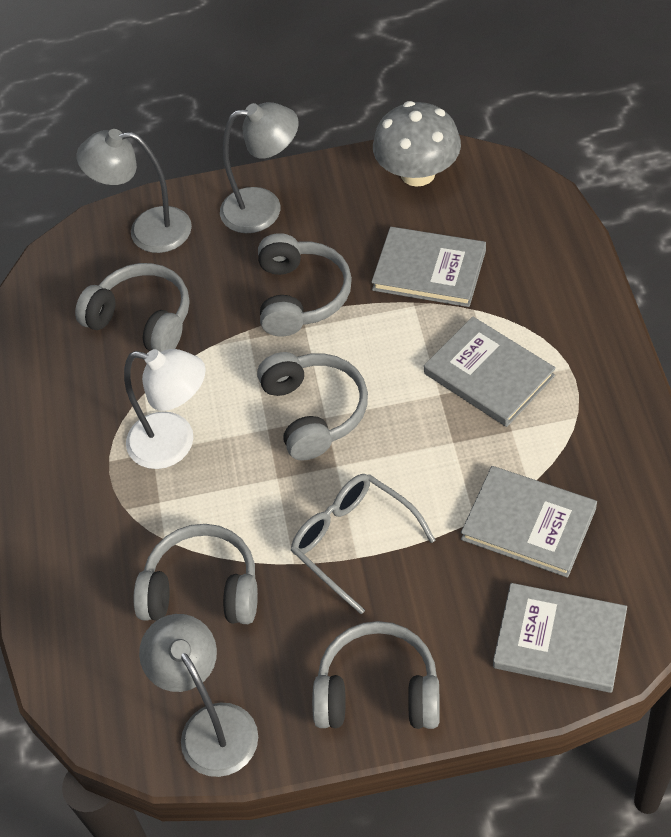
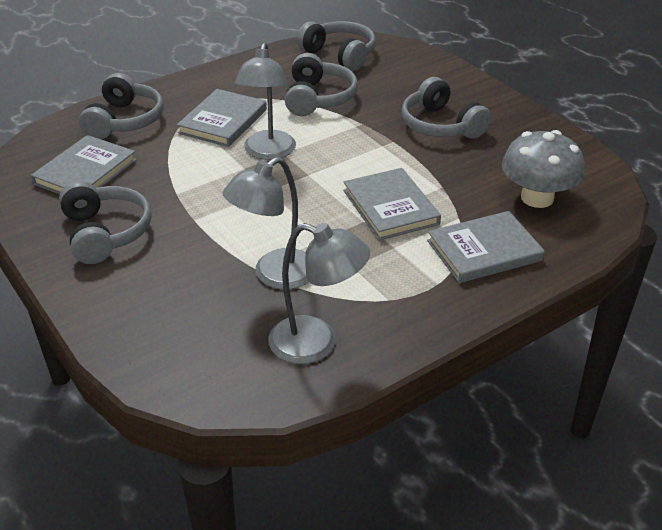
grey glasses: [291,474,435,614] = 1 -> none = 0
white lamp: [124,349,206,469] = 1 -> none = 0

